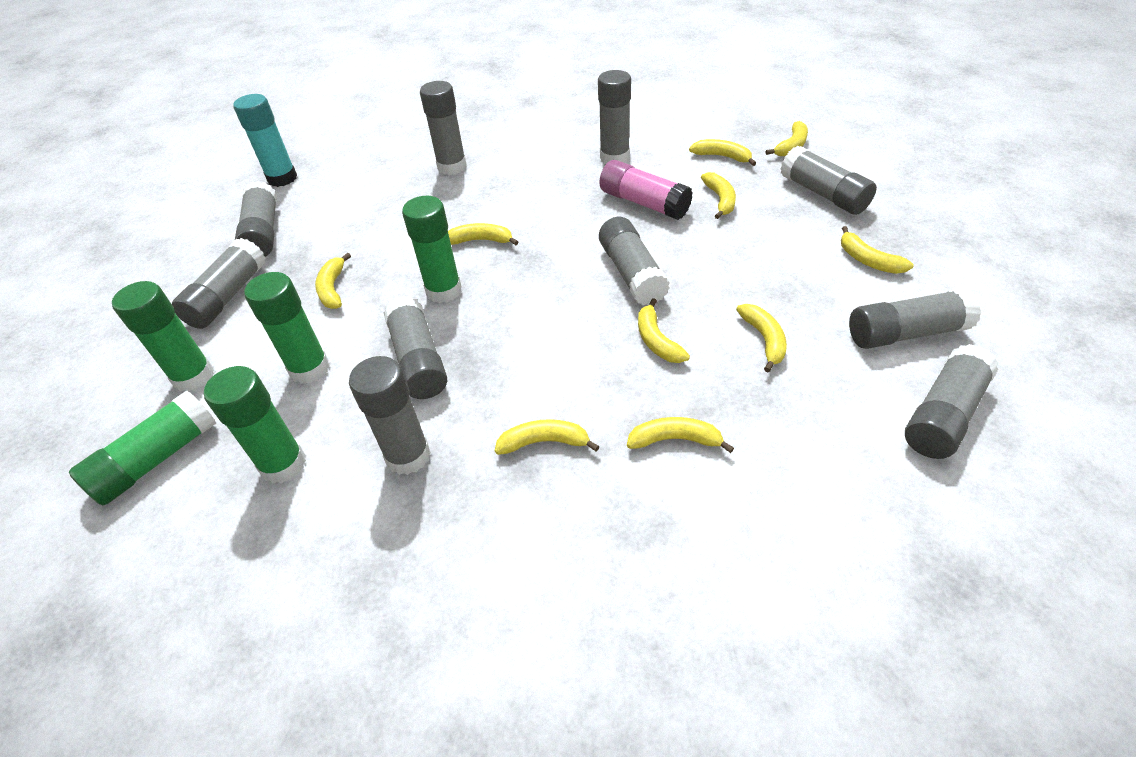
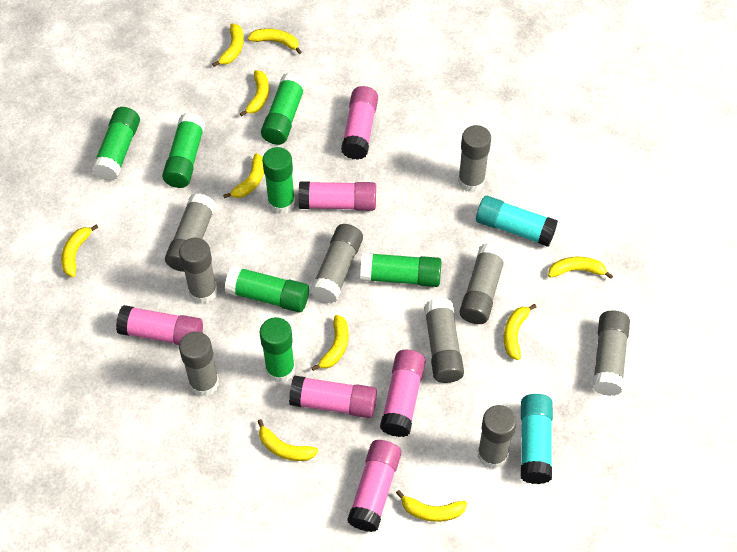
green glue stick: [69,390,216,505] [112,281,214,392] [204,366,306,484] [244,272,330,384] [402,196,462,303] = 5 -> [91,107,140,181] [162,113,205,188] [225,265,309,313] [260,317,295,383] [261,73,306,145] [262,147,295,214] [360,252,442,287] = 7
grey glue stick: [172,238,266,329] [235,181,277,257] [349,356,431,475] [384,296,447,399] [420,81,466,175] [598,70,631,164] [599,217,670,305] [780,146,877,215] [849,288,981,349] [905,344,999,459] = 10 -> [165,193,216,272] [179,238,217,304] [179,331,219,397] [310,224,363,303] [424,298,464,383] [458,125,491,192] [460,243,507,324] [478,405,517,469] [592,310,630,396] = 9
pink glue stick: [600,160,693,220] = 1 -> [116,305,203,345] [289,375,377,418] [299,181,376,211] [341,86,378,160] [347,440,401,532] [380,350,426,437] = 6
turquoise glue stick: [233,94,297,187] = 1 -> [476,196,558,247] [521,394,553,484] = 2

